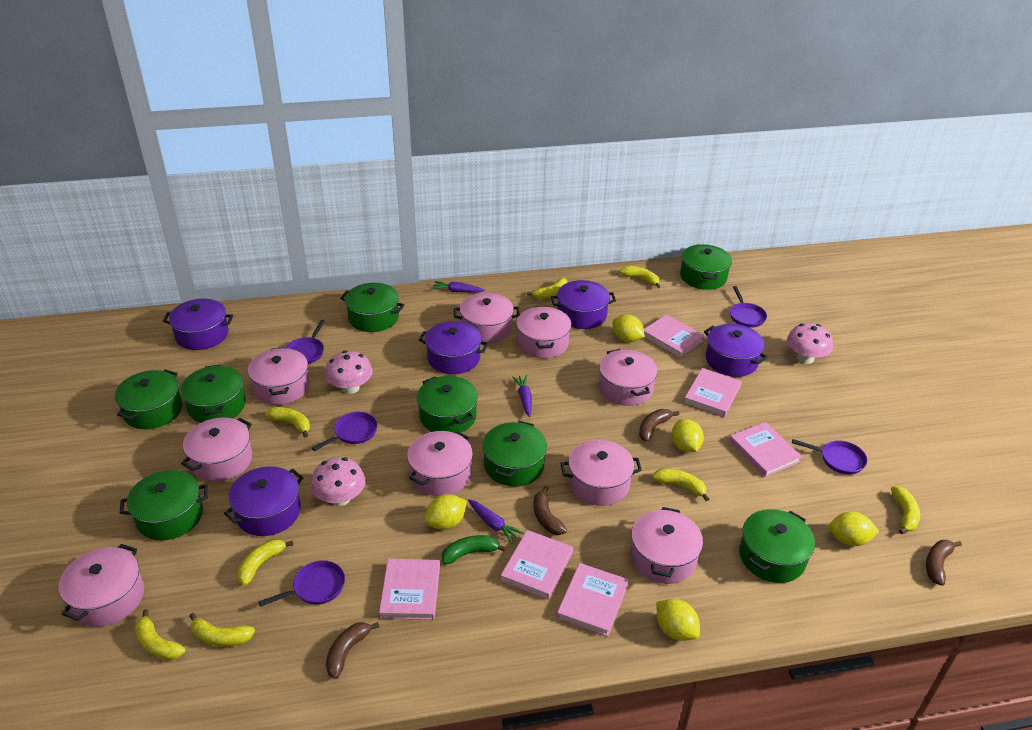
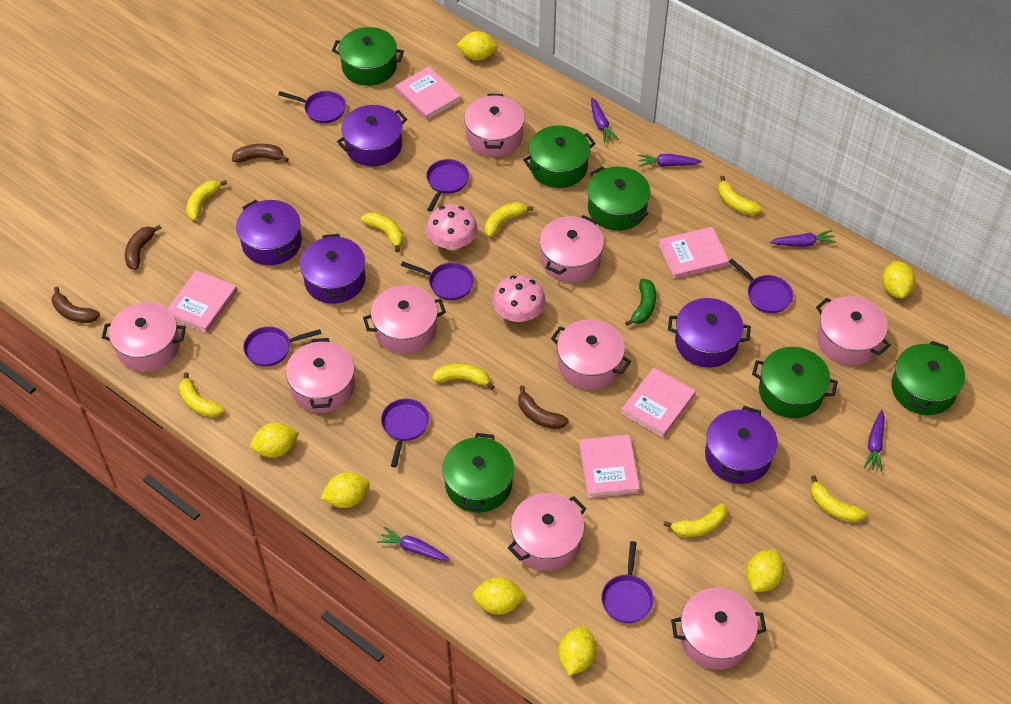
green pot: [115,369,183,429] [120,470,208,540] [180,365,246,423] [340,283,404,332] [417,376,478,433] [482,421,547,487] [680,244,732,290] [739,509,815,583] = 8 -> [332,27,404,86] [442,433,514,513] [523,126,596,188] [587,166,650,231] [752,347,838,418] [891,341,965,415] = 6
pink book: [379,558,440,620] [500,530,573,600] [557,563,629,637] [644,314,705,358] [684,368,742,417] [729,422,802,477] = 6 -> [168,270,237,333] [395,67,461,120] [579,435,640,498] [621,367,696,438] [658,227,729,279] = 5
pink mushroom: [311,457,365,506] [325,350,373,394] [787,323,833,364] = 3 -> [426,204,478,250] [492,275,546,322] = 2
purple carrot: [432,281,485,293] [468,499,524,543] [512,375,532,417] = 3 -> [377,526,450,561] [591,97,619,143] [638,154,702,167] [770,230,836,247] [863,410,885,472] = 5
purple pan: [259,560,345,607] [286,320,325,364] [312,412,378,451] [730,286,767,328] [792,439,867,475] = 5 -> [243,327,321,367] [278,91,346,123] [381,399,429,467] [401,262,474,300] [426,159,469,212] [601,541,654,623] [729,259,793,313] = 7
yellow lemon: [425,494,467,530] [613,315,645,342] [656,599,700,641] [672,419,704,452] [829,512,879,546] = 5 -> [250,422,299,457] [320,472,370,508] [457,31,498,60] [472,577,526,615] [558,626,597,676] [746,549,784,592] [882,261,916,298] = 7

